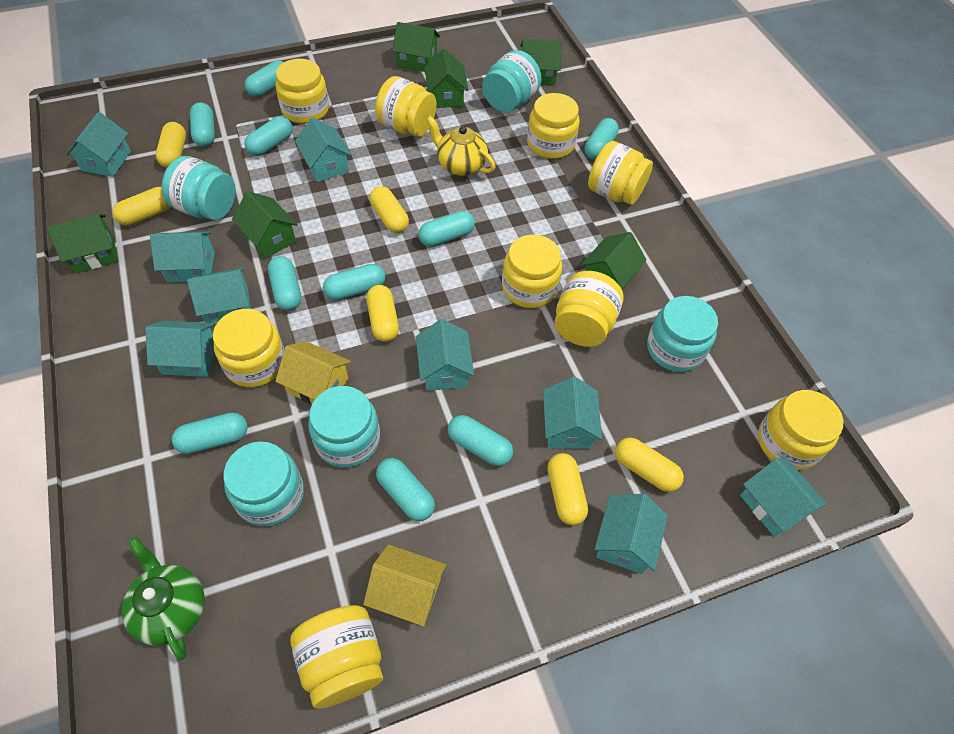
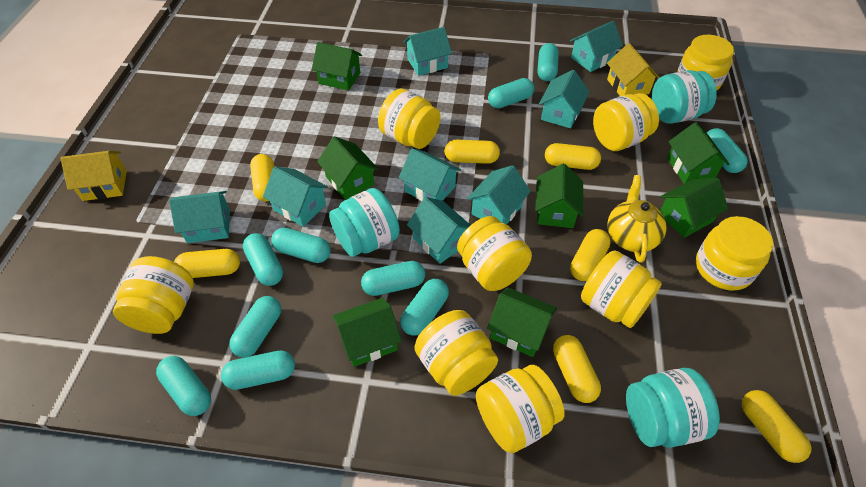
green house: [47,214,118,273] [232,191,298,259] [392,22,440,72] [424,49,468,108] [520,39,562,85] [581,232,646,290] = 6 -> [312,42,362,91] [317,137,378,200] [333,298,402,367] [487,288,557,357] [535,164,583,228] [660,178,728,238] [667,122,729,184] = 7
green teapot: [121,537,204,660] = 1 -> none = 0
turquoise house: [66,112,131,177] [145,321,215,377] [150,232,215,282] [187,268,251,325] [295,117,352,182] [416,319,474,391] [543,377,602,449] [595,494,668,574] [740,458,827,537] = 9 -> [169,191,230,243] [263,167,328,227] [399,148,461,201] [403,27,452,76] [407,197,470,264] [467,165,531,224] [539,70,590,129] [570,21,623,72] = 8
turquoise jar: [162,156,236,220] [223,441,304,526] [308,386,380,468] [482,50,542,112] [647,296,718,372] = 5 -> [329,188,400,257] [626,368,720,448] [652,70,717,124] = 3
yellow capsule: [113,187,171,226] [156,122,186,168] [366,285,399,342] [370,186,409,233] [547,453,588,525] [615,437,684,492] = 6 -> [174,249,240,278] [250,154,274,202] [444,140,500,164] [545,143,601,170] [553,335,601,403] [570,229,611,281] [742,390,812,463] = 7

